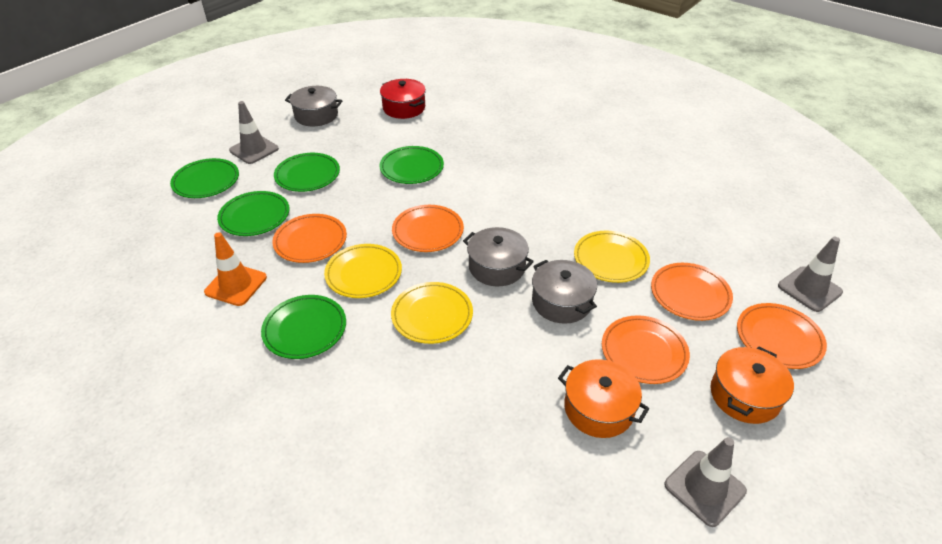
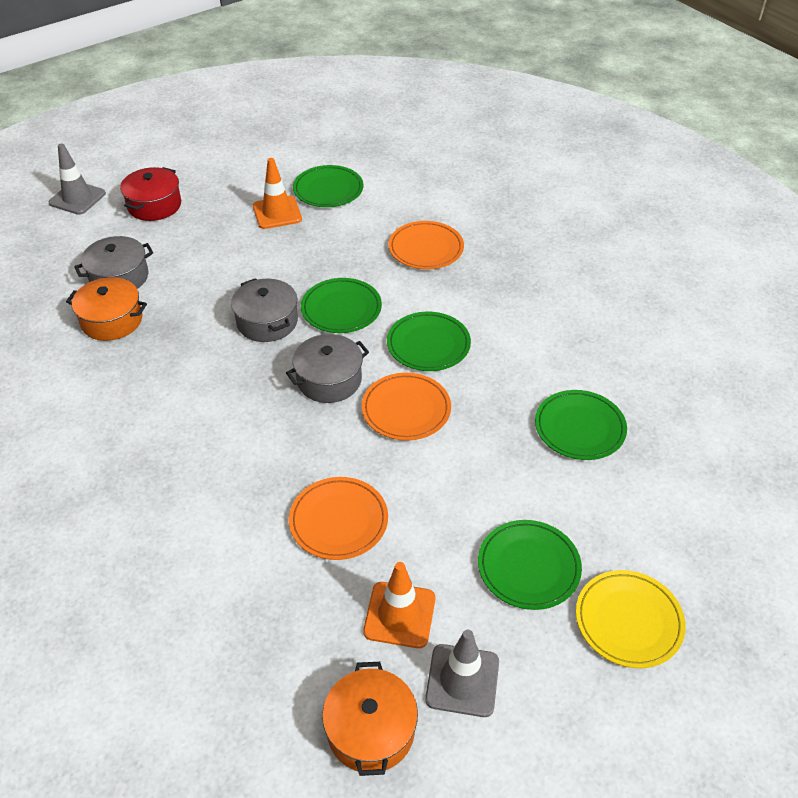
grey traffic cone: [229,101,279,164] [664,437,747,527] [778,237,843,312] = 3 -> [49,143,106,215] [425,630,499,717] = 2
orange plate: [272,214,347,263] [392,205,464,252] [602,315,690,384] [651,263,733,321] [737,303,827,369] = 5 -> [289,477,388,560] [362,373,451,441] [388,221,464,269] = 3
orange traffic cone: [204,232,267,306] = 1 -> [253,158,302,229] [363,562,435,648] = 2
yellow plate: [324,244,402,298] [391,282,473,344] [574,231,650,283] = 3 -> [576,570,686,668] = 1

